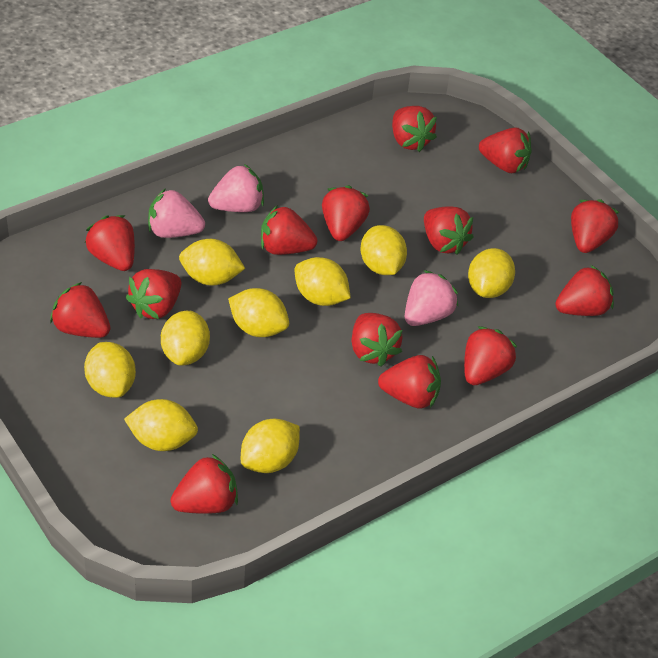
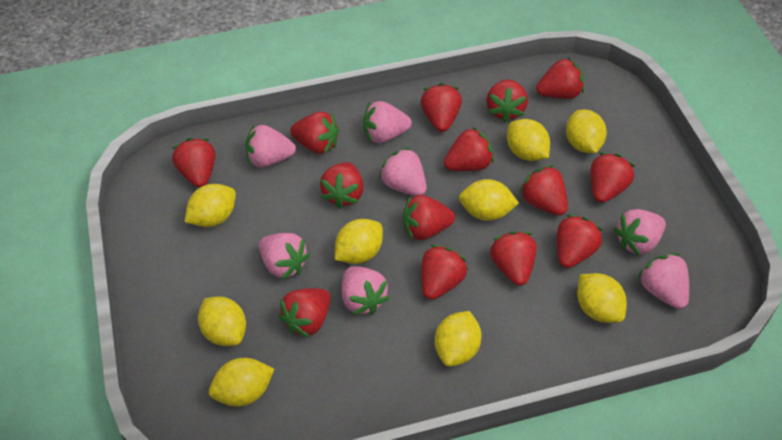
pink strawberry: [148,188,205,238] [208,164,264,212] [405,270,458,326] = 3 -> [245,125,296,167] [259,233,310,280] [342,266,390,315] [363,101,412,143] [379,147,427,196] [614,209,666,256] [638,253,689,309] = 7

